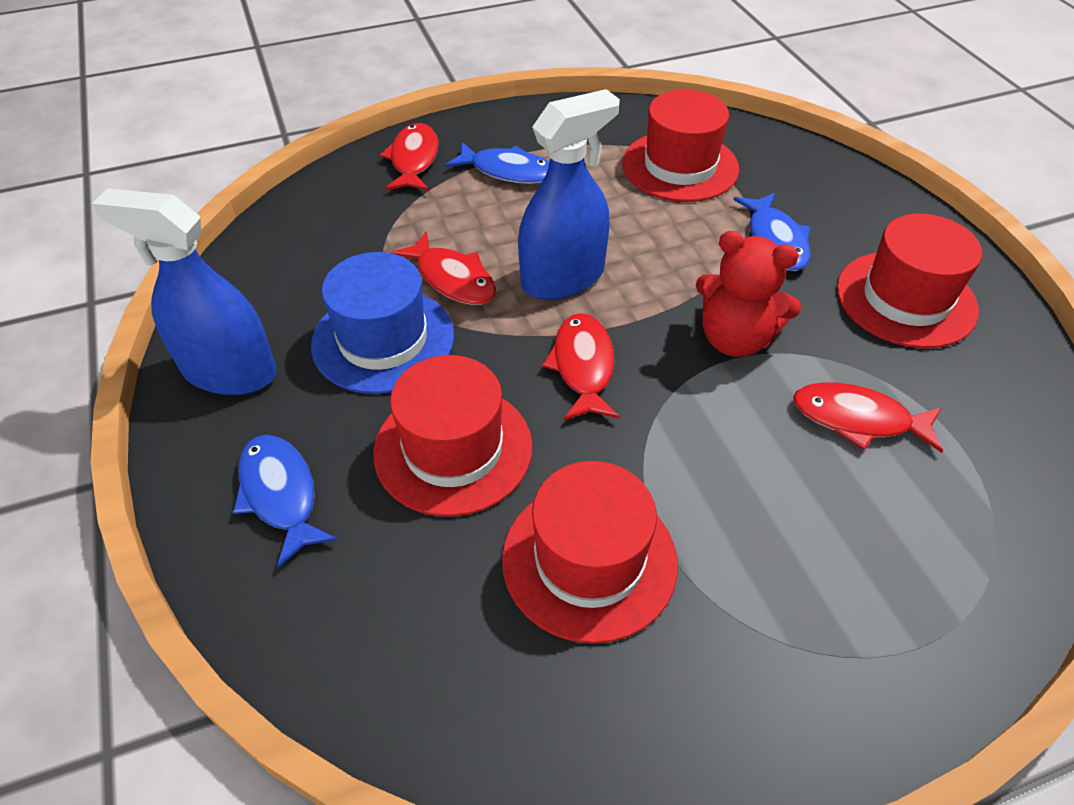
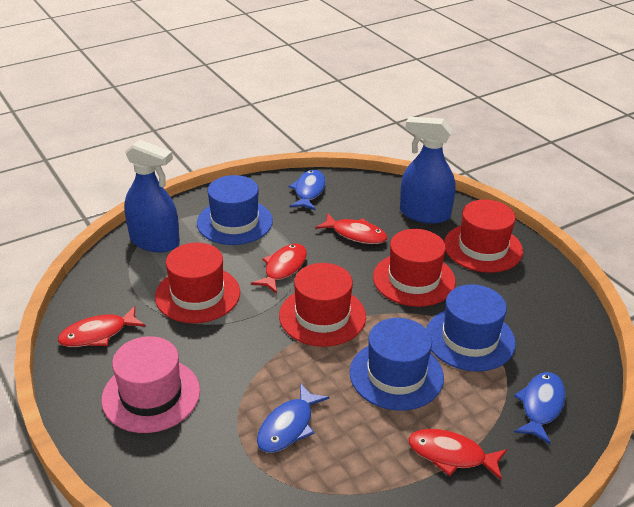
blue hat: [311,252,454,394] = 1 -> [197,175,273,245] [350,318,444,411] [426,284,516,372] = 3
pink hat: none = 0 -> [101,336,200,433] = 1
red teddy bear: [696,231,801,357] = 1 -> none = 0

